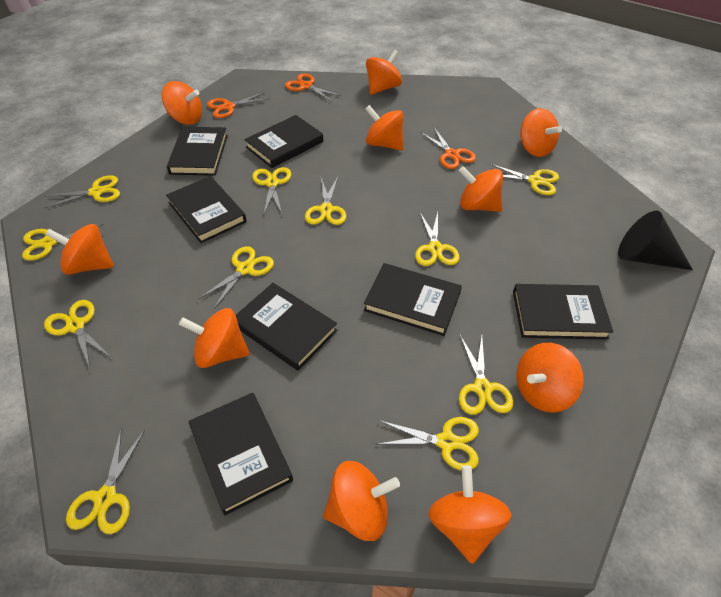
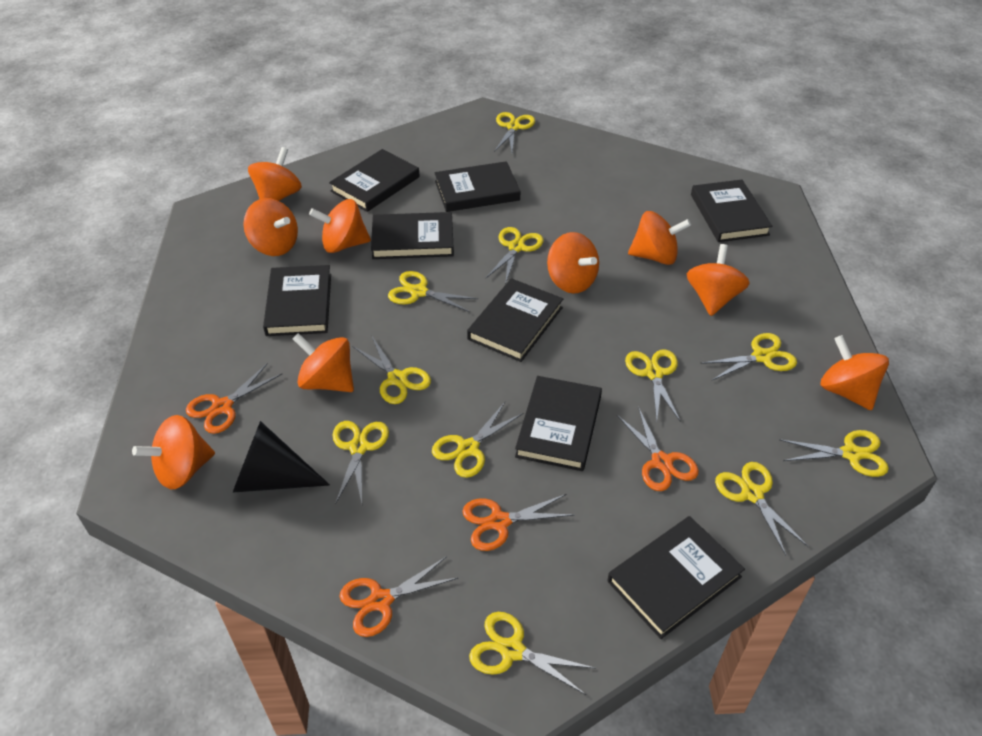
black book: [166,176,247,243] [167,127,228,176] [188,393,293,515] [236,283,337,371] [244,115,323,168] [364,263,462,336] [513,284,613,340] = 7 -> [263,265,331,336] [329,149,420,212] [371,212,454,259] [434,161,521,212] [467,278,563,362] [515,376,602,471] [607,516,745,639] [691,180,772,242] = 8
orange scissors: [207,92,270,118] [285,73,341,102] [421,128,476,169] = 3 -> [186,363,282,434] [340,556,459,637] [462,494,574,551] [617,407,699,491] = 4
orange spinning top: [45,224,114,275] [162,81,202,125] [179,308,250,368] [323,461,400,541] [365,105,403,150] [366,50,402,95] [428,466,511,564] [459,166,503,212] [516,343,584,413] [520,108,562,157] = 10 -> [132,415,215,489] [243,198,298,256] [248,147,302,201] [293,333,354,392] [309,199,371,253] [547,232,599,294] [628,211,691,265] [687,244,750,316] [821,335,889,410] = 9

